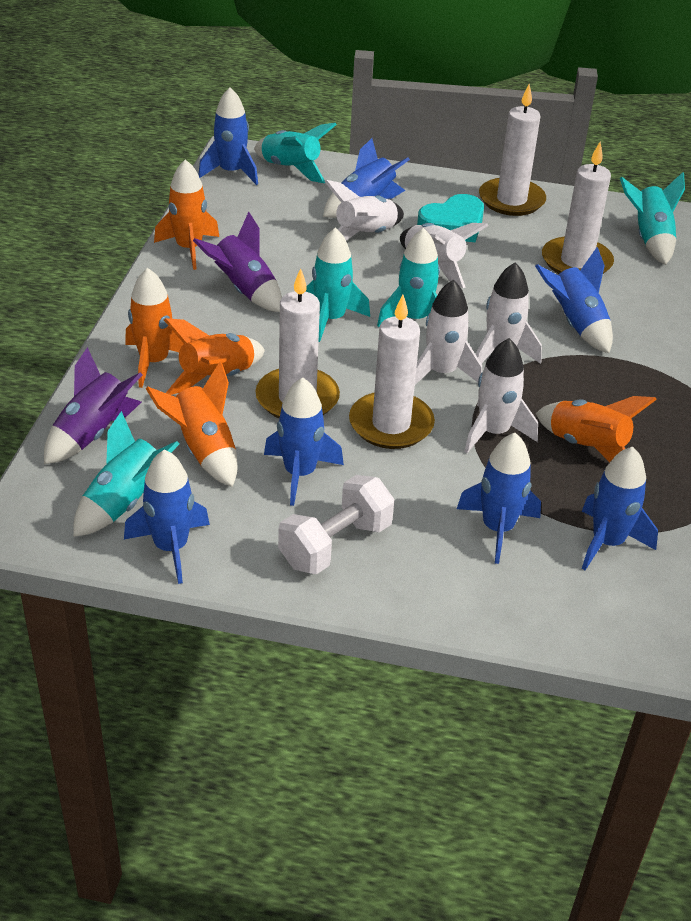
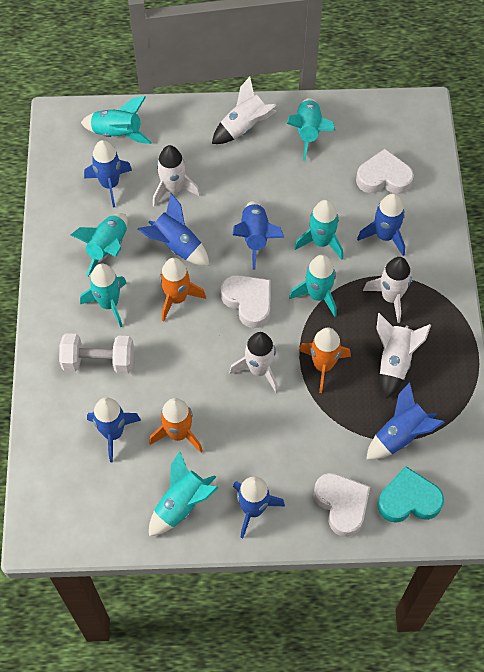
orange rocket: [125,268,184,388] [146,361,237,487] [154,159,219,270] [164,318,265,395] [536,396,657,462] = 5 -> [149,398,203,453] [160,258,206,322] [299,327,351,393] = 3
purple rocket: [44,347,142,464] [193,212,282,312] = 2 -> none = 0
turquoise rocket: [73,411,179,537] [254,123,337,183] [305,228,370,342] [377,228,440,327] [620,172,685,265] = 5 -> [71,213,128,277] [80,263,127,328] [81,96,152,144] [149,451,219,536] [287,98,336,161] [289,255,337,317] [294,200,343,260] = 7
white candle: [255,268,340,419] [349,294,435,449] [479,84,546,216] [542,141,614,274] = 4 -> none = 0
white heart: none = 0 -> [221,275,271,328] [314,473,370,537] [356,149,414,194] = 3

